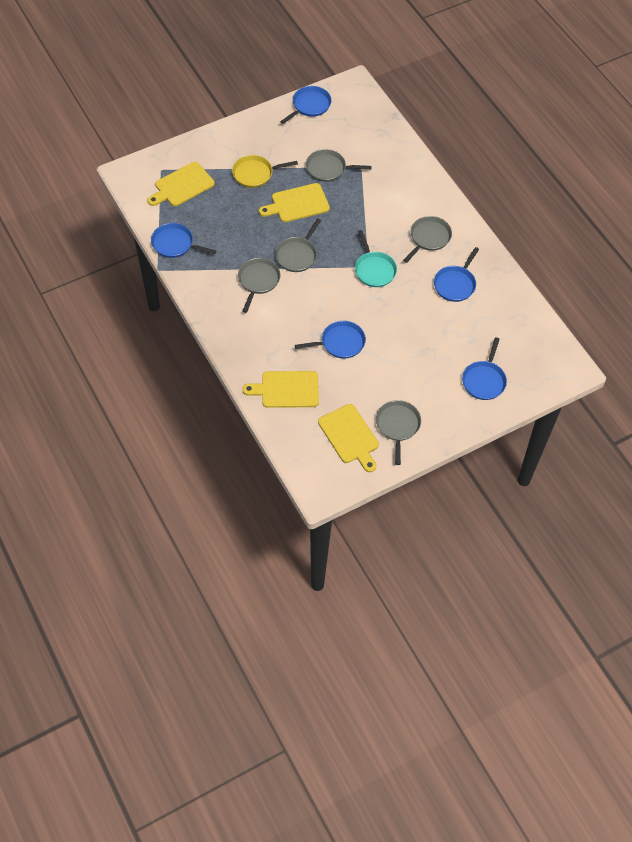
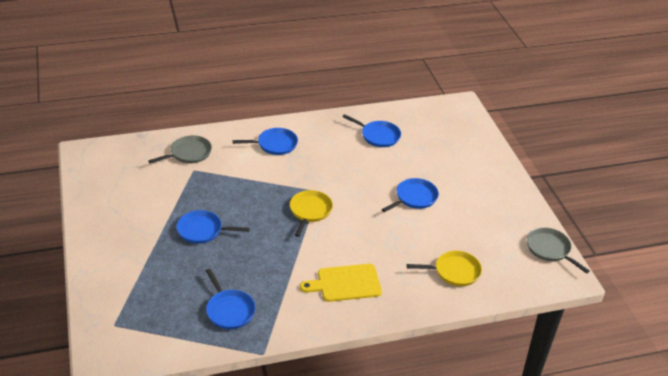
grey pan: [238,258,280,313] [275,218,321,272] [306,149,372,182] [376,400,421,465] [403,216,452,263] = 5 -> [148,135,212,164] [527,227,590,274] = 2
turquoise pan: [355,230,397,287] = 1 -> none = 0
yellow cutting board: [147,162,215,206] [243,371,319,408] [259,183,330,222] [318,404,379,472] = 4 -> [300,264,382,302] = 1
yellow pan: [232,155,298,188] = 1 -> [290,190,333,237] [407,250,482,286] = 2

